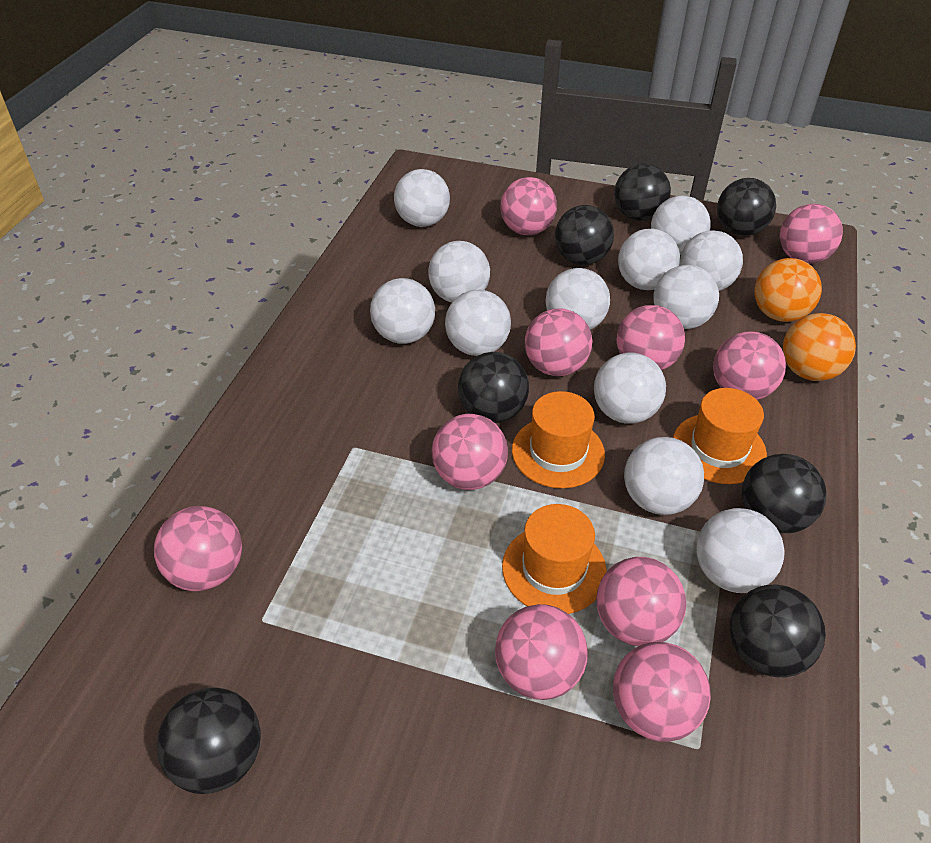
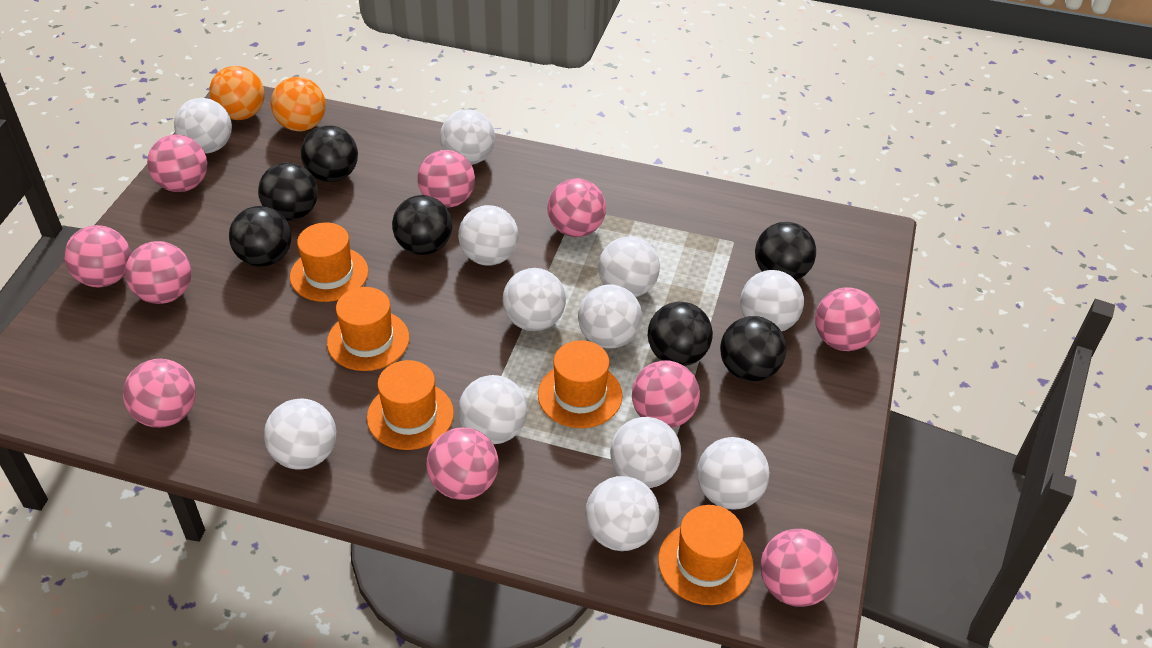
orange hat: [502,504,607,614] [512,391,605,488] [673,388,767,484] = 3 -> [290,223,368,302] [327,287,409,371] [367,360,454,450] [538,340,623,428] [658,505,754,605] = 5

